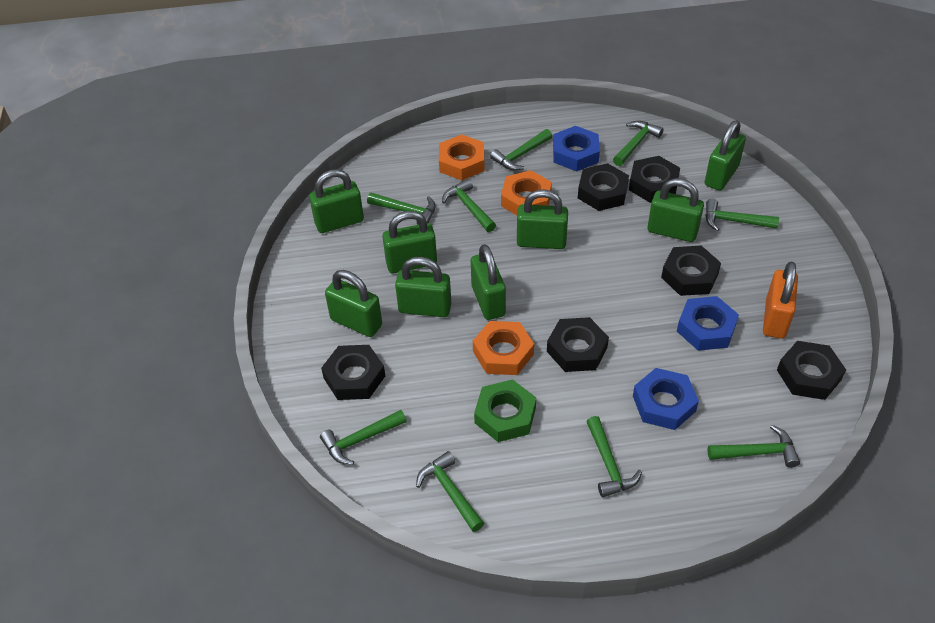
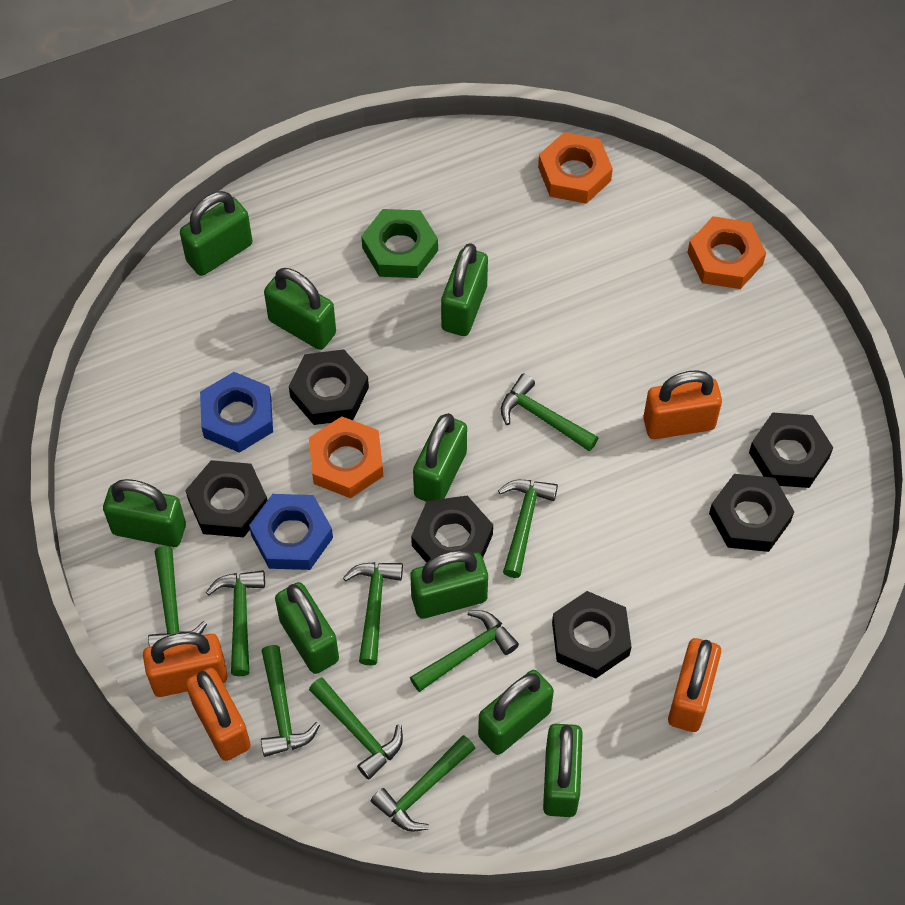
blue nut: [553,126,600,172] [633,368,699,430] [677,296,739,351] = 3 -> [200,372,273,453] [249,494,333,570] = 2
green padlock: [309,169,364,233] [325,270,382,337] [382,211,437,273] [395,257,451,317] [471,244,506,320] [517,189,568,249] [648,178,704,242] [705,120,746,191] = 8 -> [103,479,186,547] [180,191,252,276] [264,268,336,350] [275,582,339,674] [410,550,488,619] [413,413,467,501] [441,243,488,336] [478,670,554,755] [543,724,583,817] = 9
orange padlock: [763,261,798,339] = 1 -> [143,632,228,697] [186,668,251,761] [643,370,722,439] [668,638,721,732] = 4

